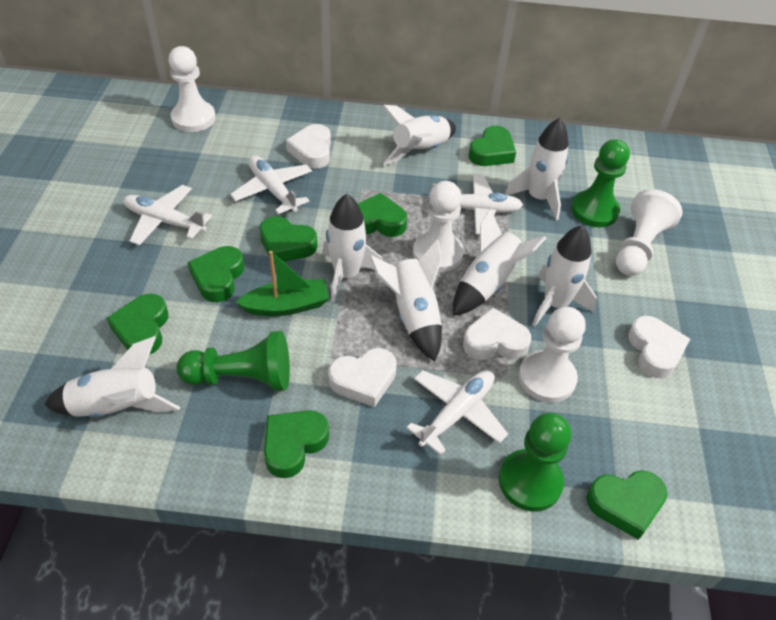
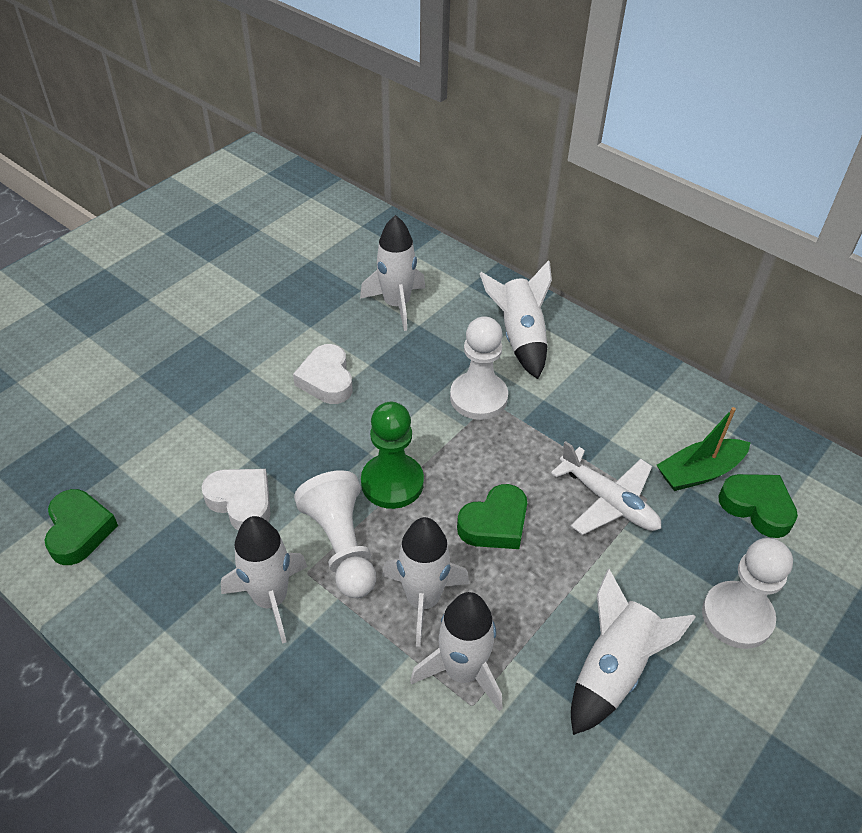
green heart: [107,294,168,355] [188,246,244,302] [260,216,318,264] [264,410,329,478] [358,193,407,237] [469,126,516,166] [586,470,667,540] = 7 -> [44,489,118,565] [457,484,527,549] [718,474,798,538] = 3
green pawn: [176,331,290,391] [499,413,572,512] [571,139,630,227] = 3 -> [361,402,424,509] = 1
white heart: [286,124,331,169] [328,348,397,407] [463,307,531,360] [628,316,690,378] = 4 -> [202,469,270,530] [293,344,353,404] = 2
white pawn: [169,46,216,132] [413,181,464,273] [519,307,586,403] [616,189,683,276] = 4 -> [294,470,376,598] [450,316,508,420] [702,538,793,649] = 3
white plane: [124,185,212,246] [230,155,312,214] [406,370,508,455] [433,174,523,235] = 4 -> [551,441,661,535] = 1
white rocket: [44,336,180,418] [323,194,382,302] [369,239,442,361] [382,105,456,166] [453,208,546,316] [505,118,569,220] [532,225,597,327] = 7 -> [221,516,308,644] [360,215,425,331] [382,517,469,647] [410,592,503,711] [479,260,552,379] [571,569,696,735] = 6

